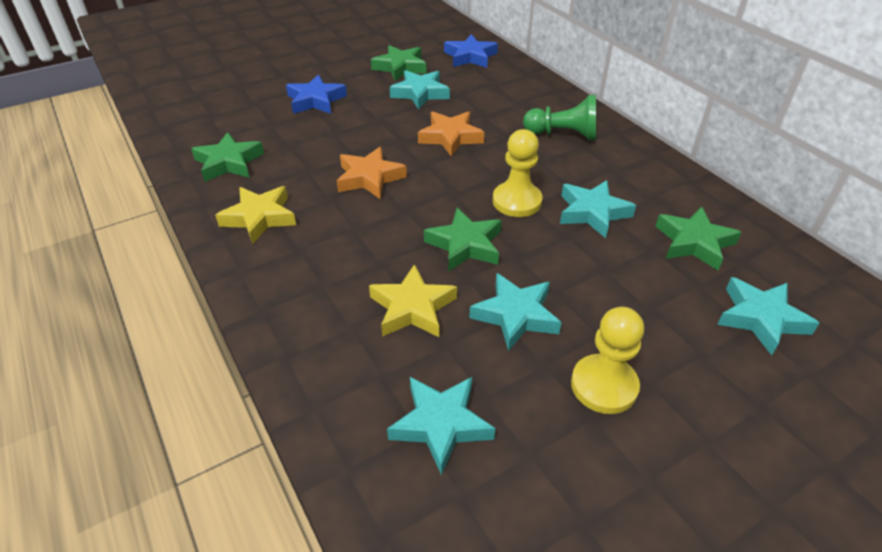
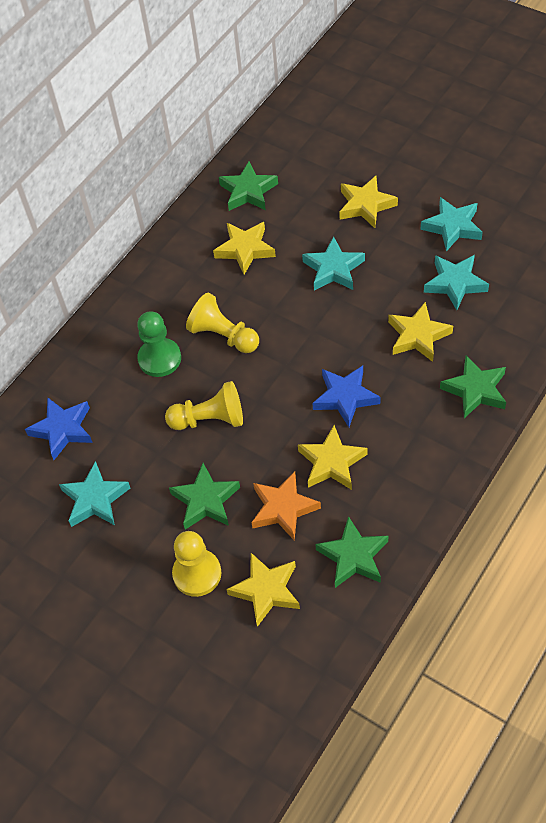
orange star: [337,147,407,199] [418,111,484,157] = 2 -> [251,471,321,540] = 1
turquoise star: [387,377,496,475] [390,70,450,110] [469,273,562,351] [560,180,636,238] [717,277,819,355] = 5 -> [59,461,130,527] [302,236,365,290] [420,197,483,252] [424,255,489,310] = 4
yellow pawn: [493,129,543,217] [571,307,644,414] = 2 -> [165,381,243,430] [172,531,222,597] [186,293,259,353] = 3
yellow star: [215,186,296,244] [369,264,457,337] = 2 -> [213,222,276,275] [226,553,300,627] [298,425,367,490] [339,176,398,228] [388,302,453,362] = 5

